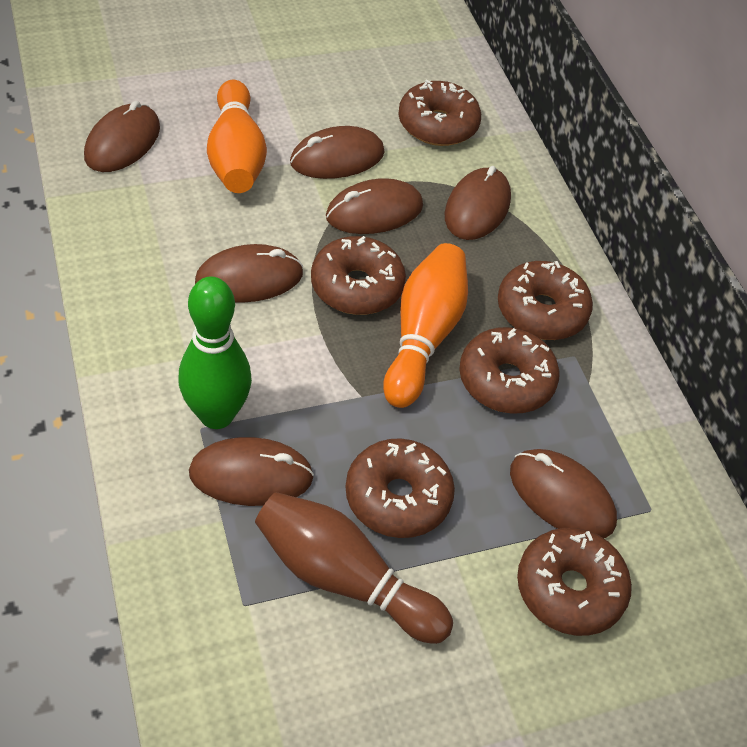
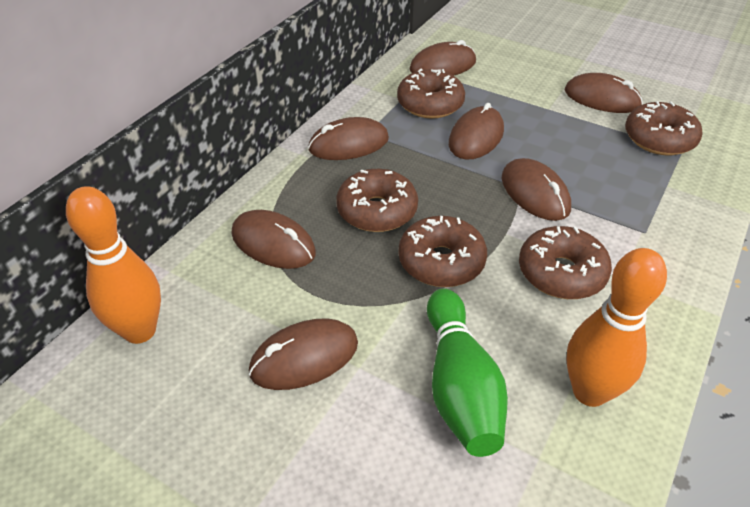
brown bowling pin: [255,492,453,644] = 1 -> none = 0
brown donut: [311,236,406,315] [345,438,455,538] [398,80,481,146] [459,327,560,414] [498,261,593,340] [517,528,632,636] = 6 -> [336,169,418,232] [397,69,465,119] [398,216,487,287] [519,226,612,299] [625,101,703,155] = 5

